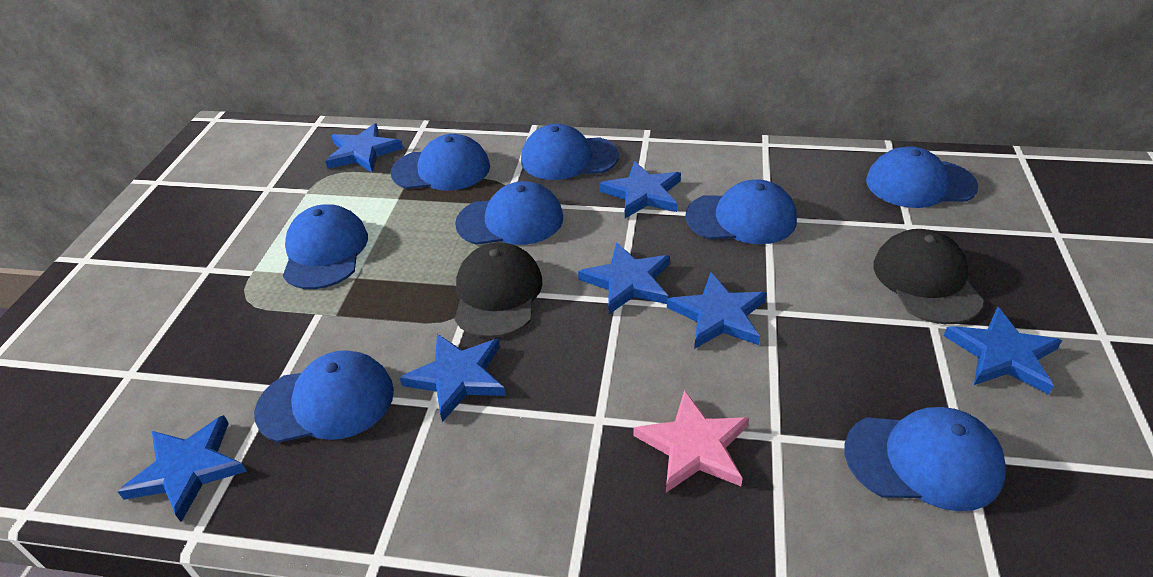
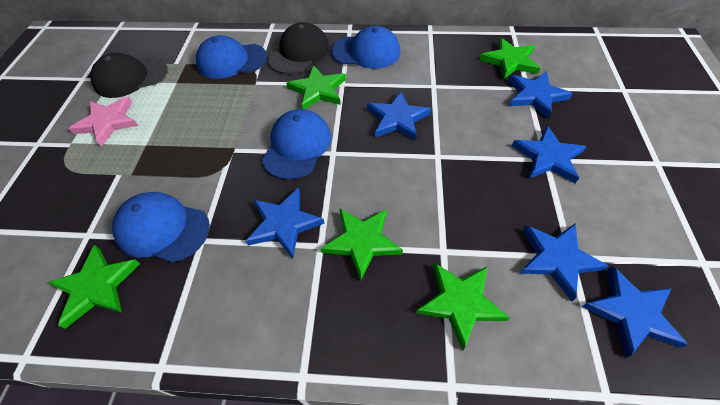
blue cap: [254,350,394,443] [283,204,368,289] [391,134,490,191] [455,181,563,245] [521,124,619,180] [685,179,797,244] [844,407,1006,511] [866,146,978,208] = 8 -> [112,192,210,263] [196,35,267,79] [262,109,331,180] [331,26,401,69] = 4
blue star: [117,415,247,522] [325,124,403,172] [399,334,506,422] [578,242,670,314] [599,161,681,218] [667,272,766,349] [944,307,1062,395] = 7 -> [246,188,325,258] [367,91,431,141] [508,71,573,119] [512,126,587,183] [519,223,608,301] [582,266,688,358] = 6
green star: none = 0 -> [48,245,140,329] [286,65,346,109] [321,208,403,280] [416,263,510,350] [480,38,540,80] = 5

